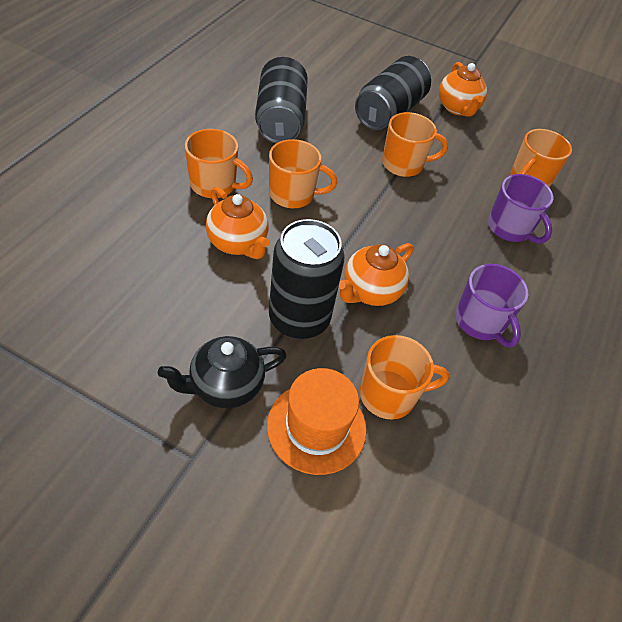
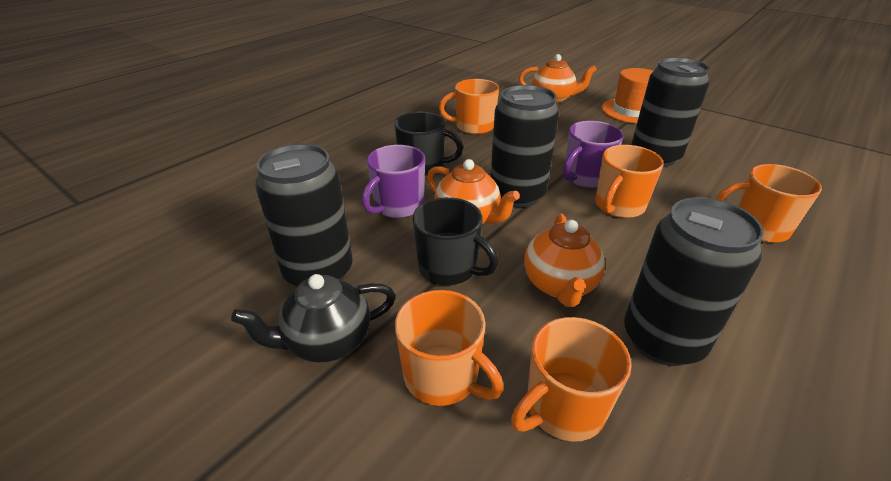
black can: [255,57,308,143] [269,219,345,339] [355,56,431,130] = 3 -> [255,144,353,287] [490,85,559,207] [624,197,764,366] [631,57,710,167] = 4
black mug: none = 0 -> [394,112,463,176] [413,197,499,285] = 2

